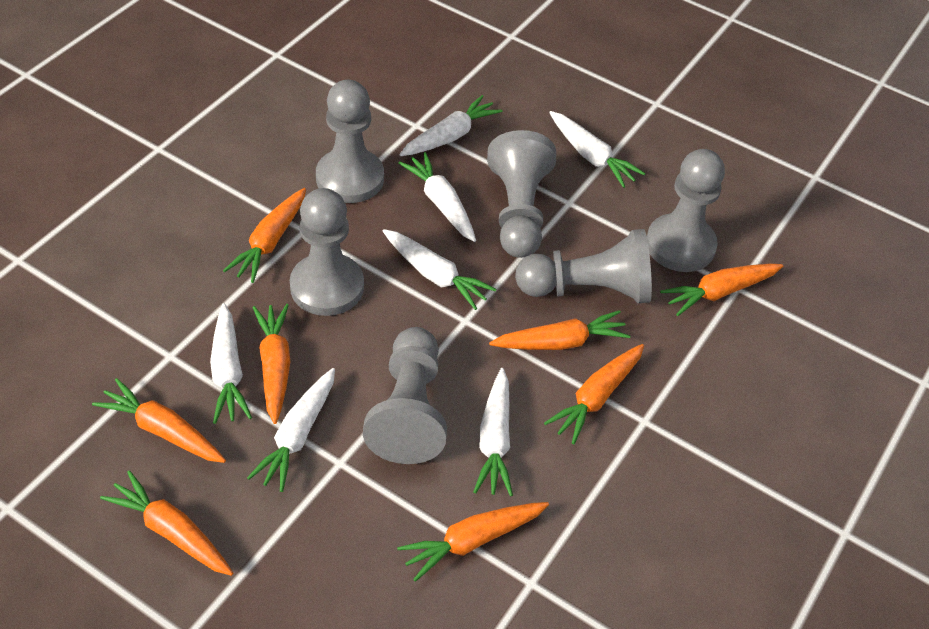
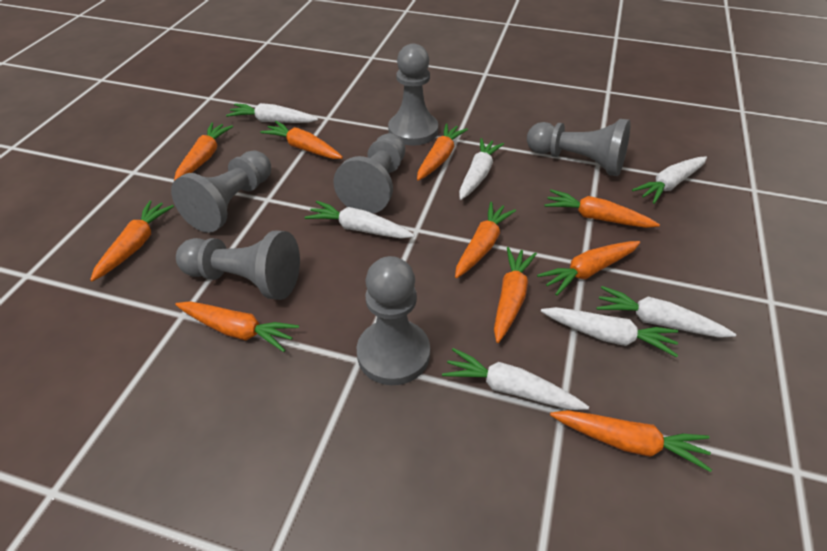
orange carrot: [92,378,226,463] [100,470,233,576] [223,188,306,283] [253,304,290,424] [397,502,549,582] [489,310,631,350] [544,344,644,444] [660,263,783,316] = 8 -> [90,200,174,282] [174,123,233,180] [175,301,299,352] [260,121,343,159] [417,123,468,181] [455,202,516,278] [494,247,537,343] [537,241,640,296] [545,189,660,228] [550,410,712,472] = 10

